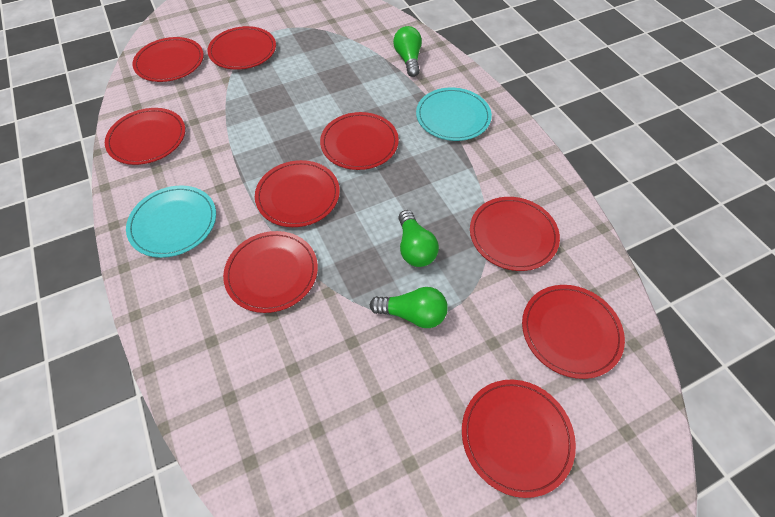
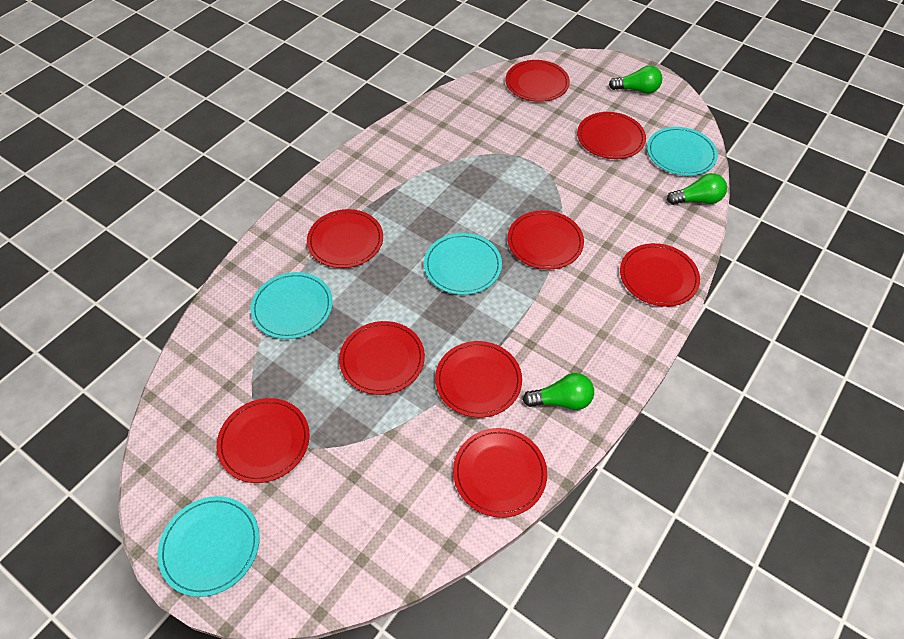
turquoise plate: [126,186,216,258] [416,88,492,141] = 2 -> [158,496,260,597] [250,272,333,339] [424,233,502,295] [647,127,718,176] = 4

